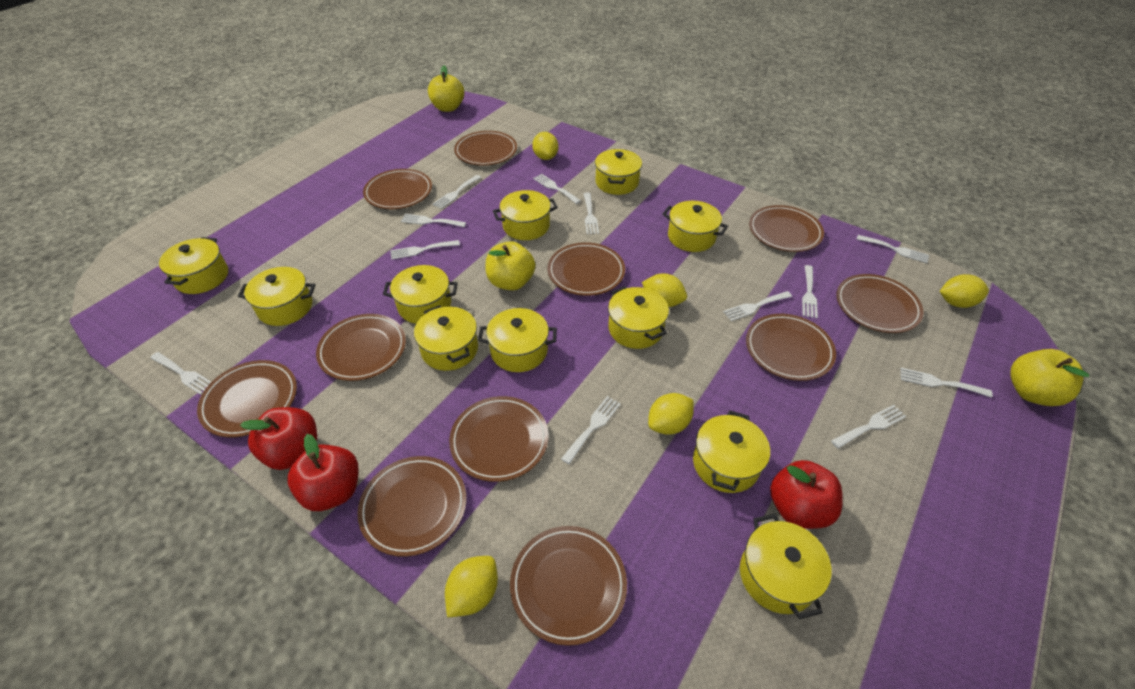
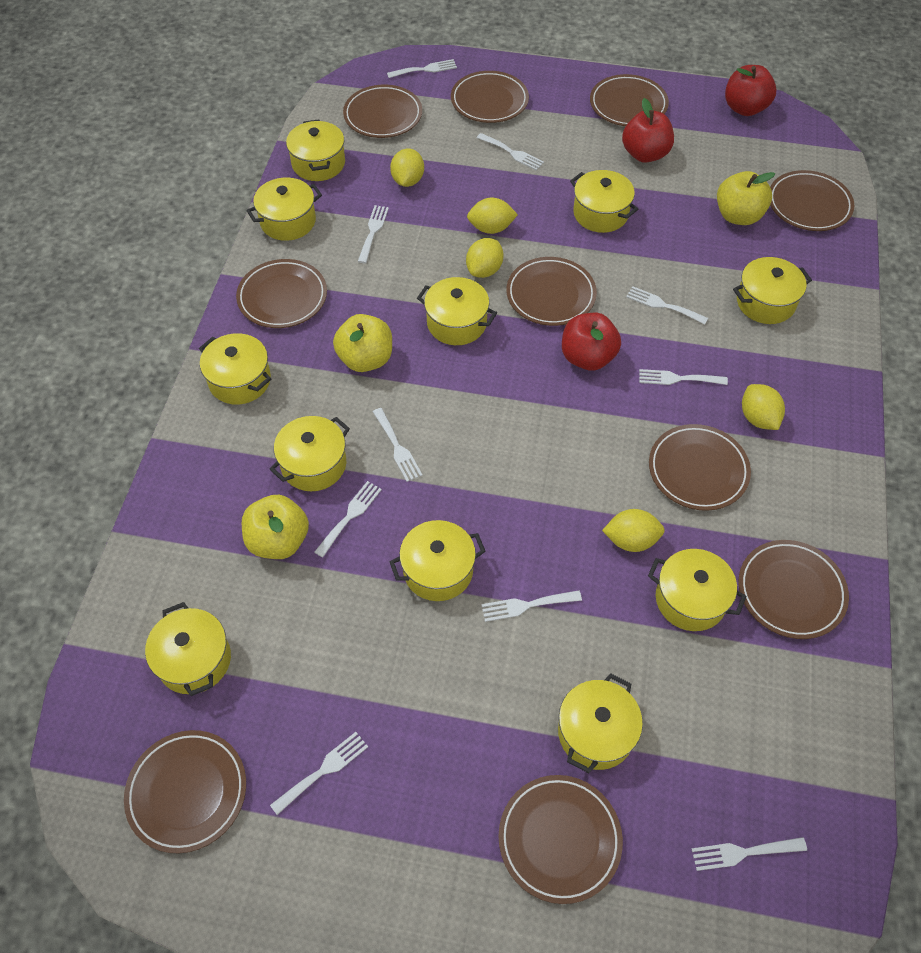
brown plate: [197,360,297,437] [316,314,406,381] [357,456,467,557] [363,169,432,209] [449,396,549,482] [454,131,517,166] [510,526,627,646] [548,242,625,296] [746,314,836,381] [749,205,824,252] [836,274,924,333] = 11 -> [124,730,246,853] [236,259,327,328] [343,85,422,138] [451,71,529,123] [499,775,623,904] [506,257,597,326] [590,74,669,126] [649,424,751,511] [738,540,849,639] [770,170,854,231] = 10
white fork: [150,352,211,395] [390,240,460,259] [401,214,466,227] [432,175,481,209] [533,174,581,204] [561,396,621,464] [584,193,599,234] [723,291,792,321] [802,265,818,318] [831,405,906,449] [856,235,929,263] [900,368,993,398] = 12 -> [270,732,368,815] [314,481,382,557] [358,205,389,263] [373,408,423,482] [387,59,457,78] [477,133,544,170] [481,590,582,622] [626,286,708,325] [639,369,728,385] [692,837,807,871] = 10

